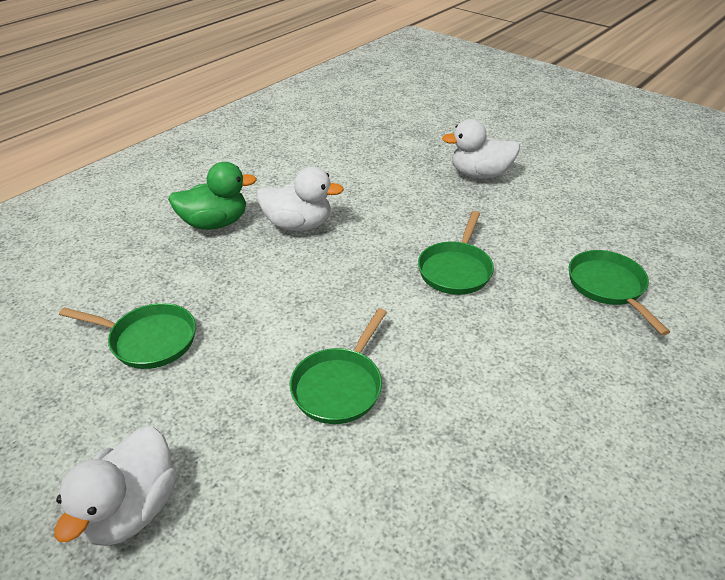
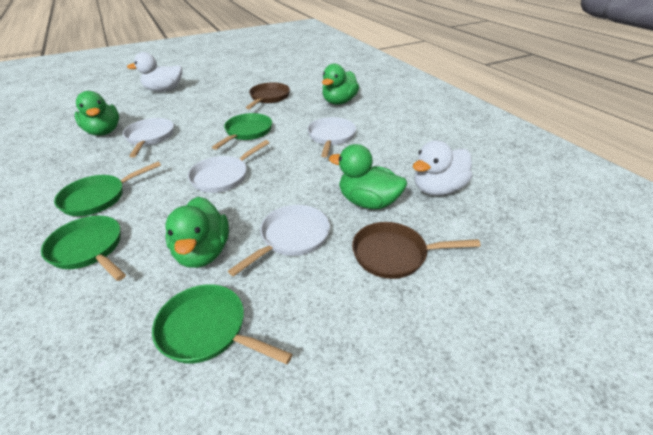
brown pan: none = 0 -> [246,82,290,109] [352,222,481,279] = 2
green duck: [168,162,257,230] = 1 -> [75,91,119,136] [165,197,229,268] [322,64,359,105] [329,144,407,209] = 4
white duck: [54,426,177,546] [257,167,344,231] [442,119,520,179] = 3 -> [127,52,182,92] [413,140,472,195] = 2
white pan: none = 0 -> [123,118,174,158] [188,140,269,193] [228,205,330,276] [307,117,356,158] = 4

